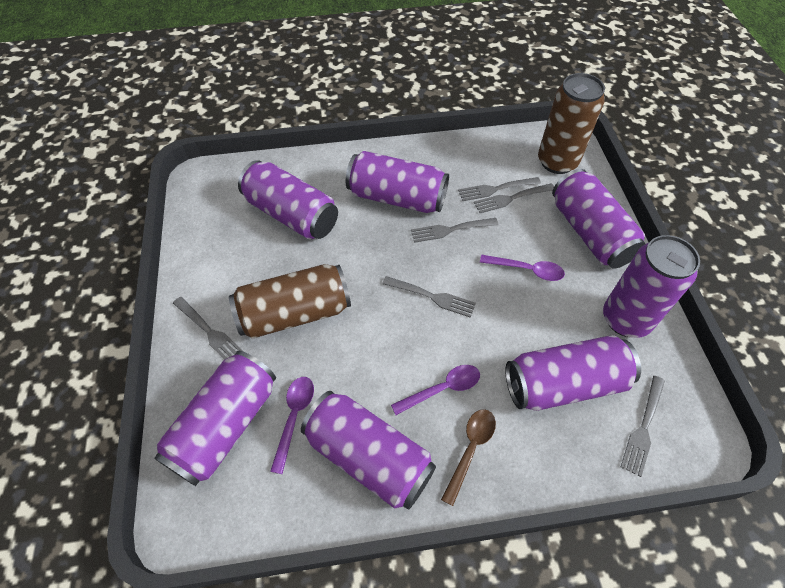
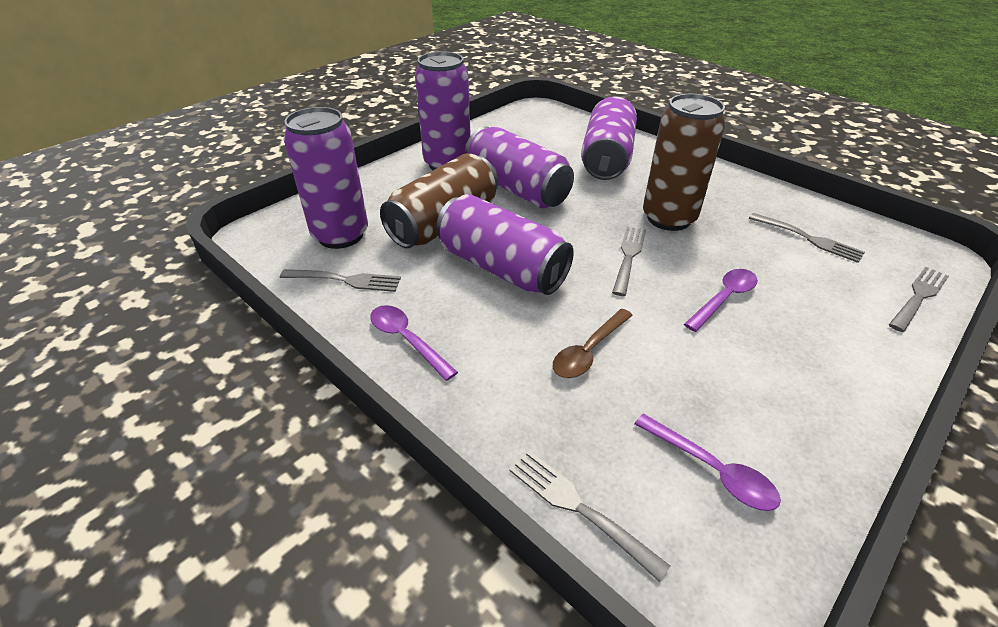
grey fork: [173,297,244,359] [382,276,476,318] [411,218,498,243] [458,177,541,201] [474,183,554,213] [621,376,665,477] = 6 -> [280,269,401,292] [510,451,670,582] [612,227,646,296] [749,213,865,263] [889,267,949,332] = 5
purple can: [154,351,276,486] [238,160,338,239] [301,391,436,510] [346,151,449,213] [505,335,641,411] [552,169,645,269] [603,235,700,338] = 7 -> [284,107,368,249] [415,51,471,170] [436,194,574,295] [465,126,574,208] [581,96,637,180] = 5

